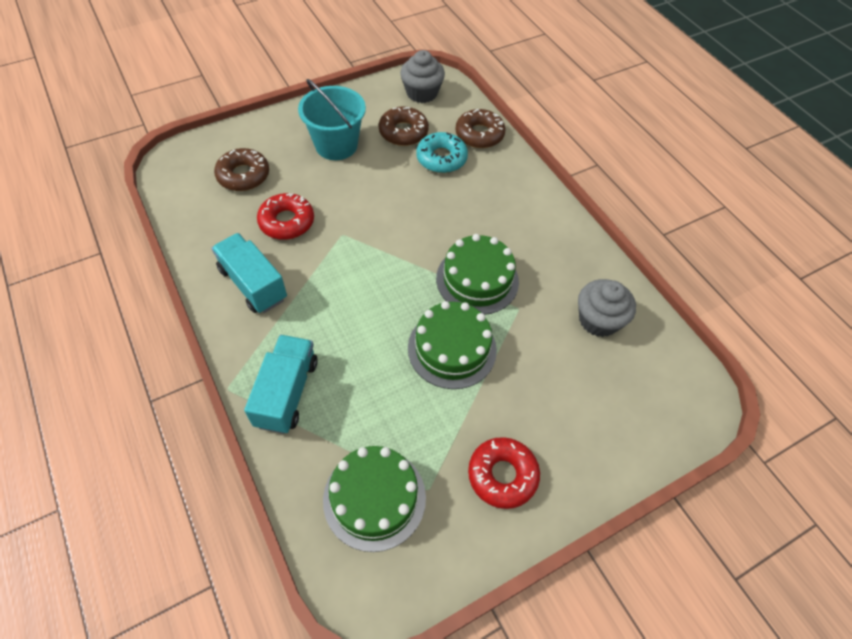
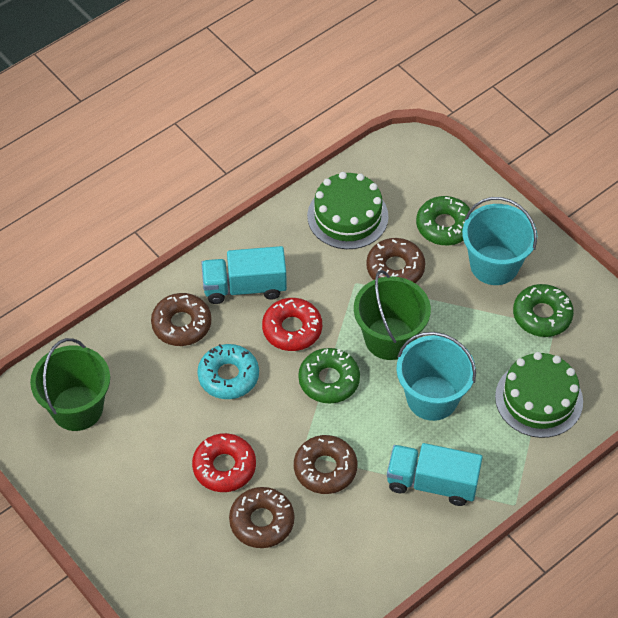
brown donut: [214,148,269,191] [379,106,429,146] [455,109,505,148] = 3 -> [151,293,212,346] [229,487,295,548] [294,435,357,494] [366,238,425,283] = 4
green bucket: none = 0 -> [30,338,110,431] [354,270,431,360] = 2
green cake: [323,446,426,552] [408,301,497,389] [436,234,519,315] = 3 -> [307,172,389,249] [495,352,583,438] = 2
green donut: none = 0 -> [298,348,360,404] [416,196,472,245] [513,284,574,337] = 3
grey cupcake: [400,50,445,103] [578,279,636,337] = 2 -> none = 0
turquoise bucket: [298,79,366,160] = 1 -> [396,332,476,421] [462,197,537,285] = 2

